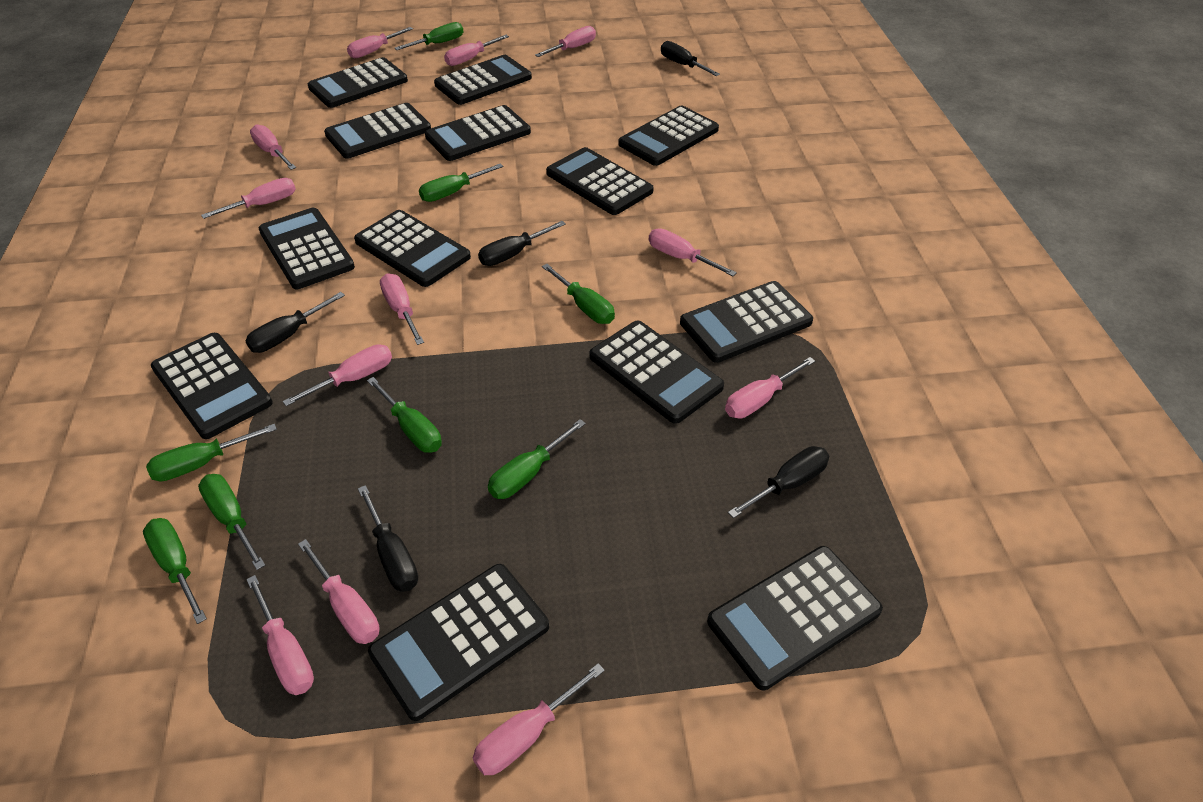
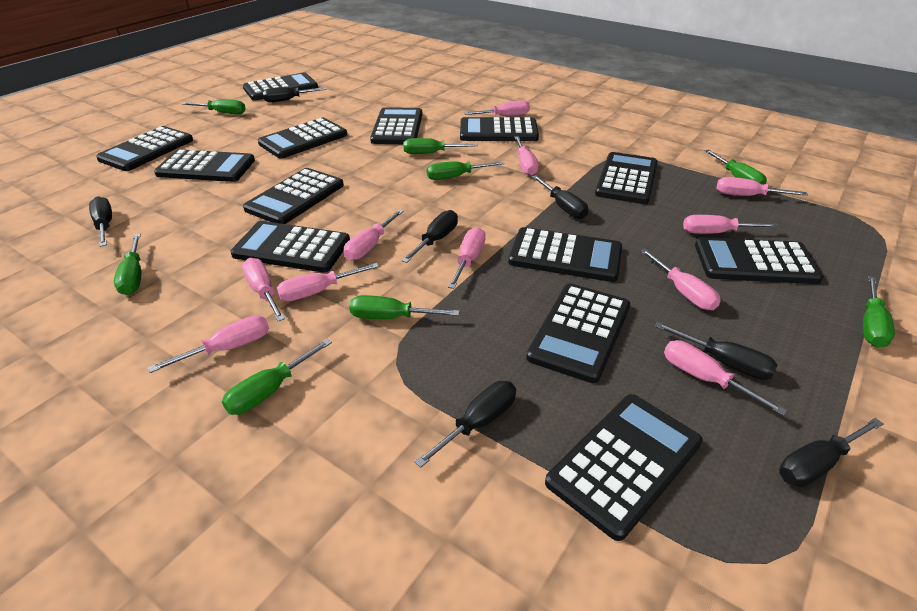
black screwdriver: [246,292,345,353] [358,485,418,592] [478,221,566,266] [661,41,720,76] [728,446,829,518] = 5 -> [89,196,112,247] [263,87,327,102] [401,210,458,263] [414,381,516,468] [532,175,588,219] [654,322,777,380] [779,418,883,487] = 7
pink screwdriver: [201,178,296,219] [246,575,314,695] [250,125,296,170] [283,345,392,406] [298,539,380,644] [347,27,413,58] [380,273,424,345] [444,35,509,66] [473,663,605,775] [535,26,596,57] [649,229,737,276] [725,357,815,418] = 12 -> [148,315,269,373] [242,258,285,321] [277,263,379,301] [344,209,404,261] [448,227,486,289] [465,101,530,116] [514,136,539,176] [640,249,721,310] [664,340,787,416] [683,215,778,234] [717,177,808,196] = 11

